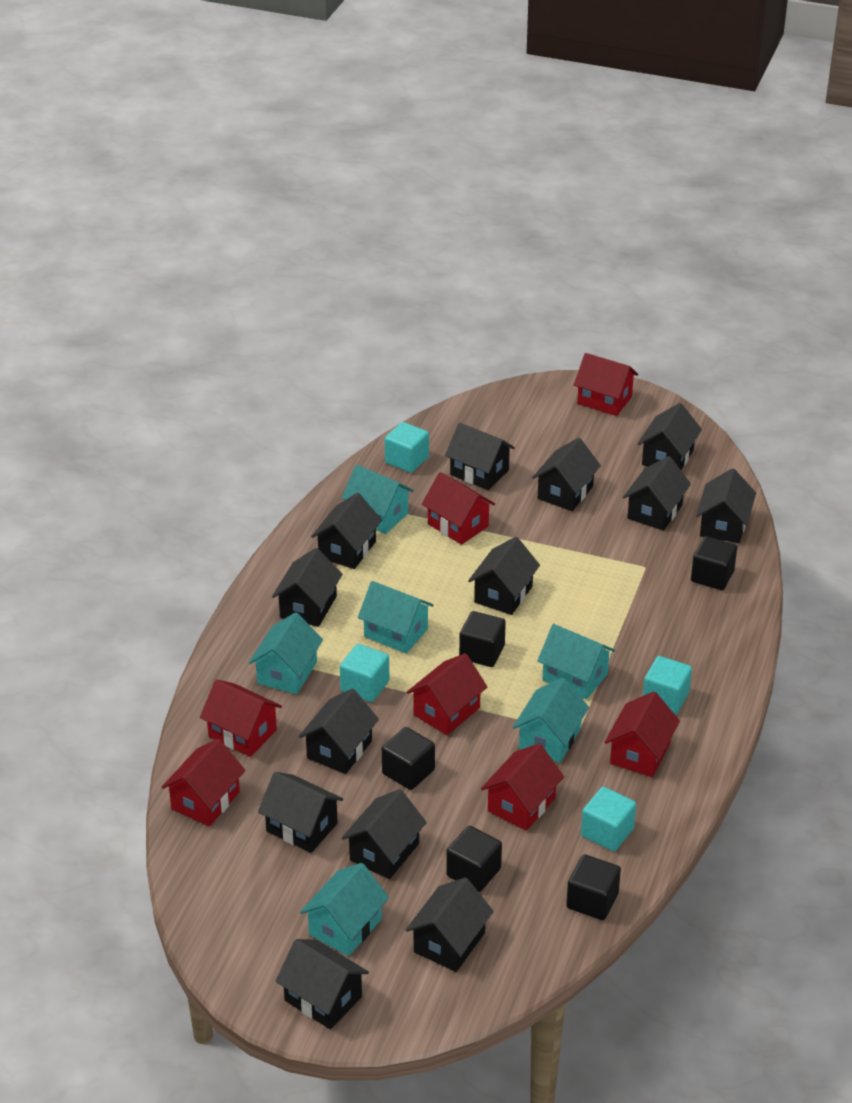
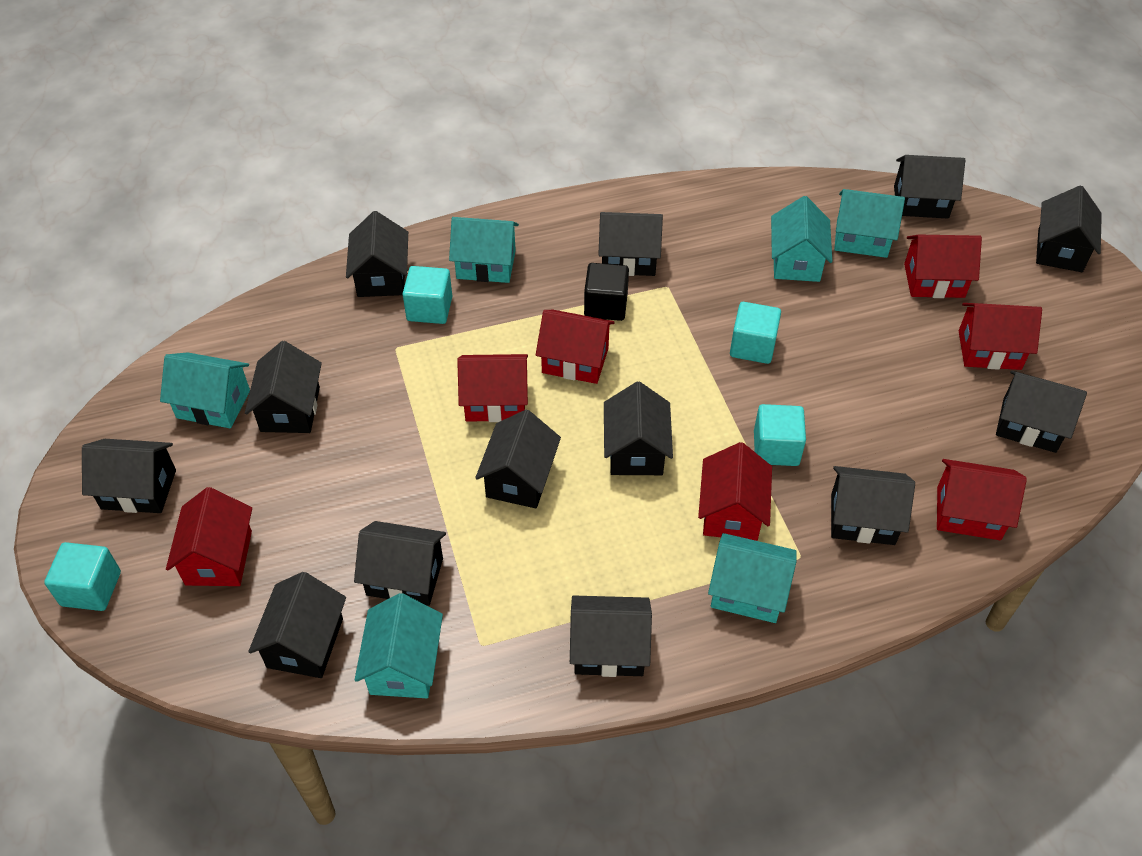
black cube: [382,727,435,790] [446,826,502,892] [459,611,506,667] [566,854,621,920] [691,536,737,590] = 5 -> [584,263,629,321] = 1

